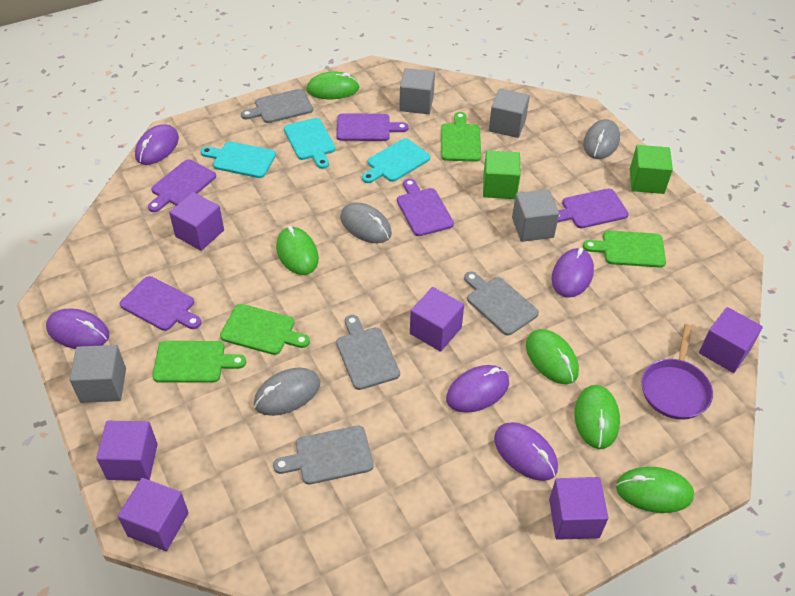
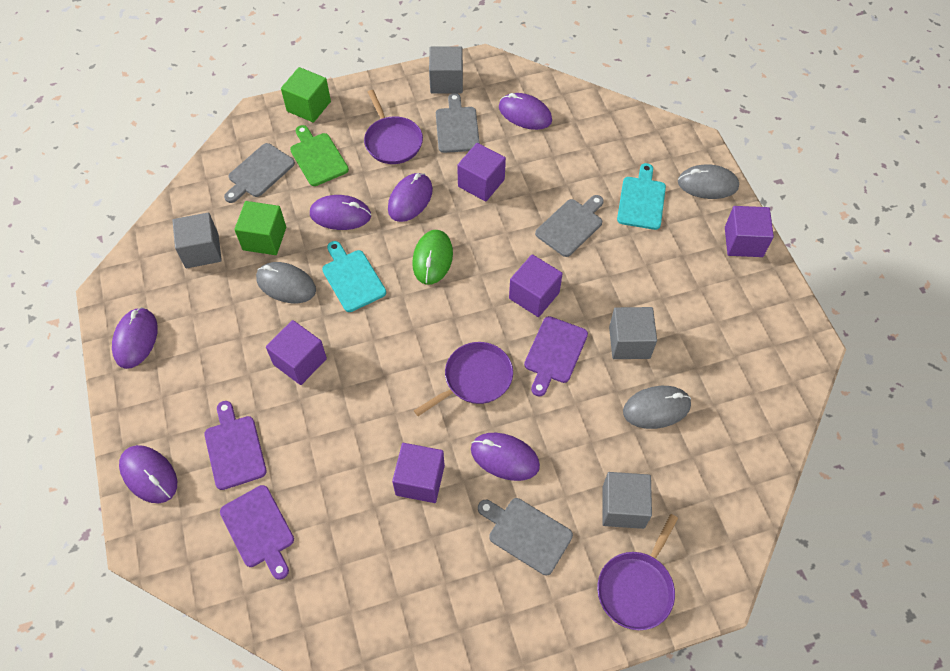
green cutting board: [153,341,246,383] [220,304,310,355] [441,112,481,162] [583,230,666,268] = 4 -> [290,125,349,186] = 1
green mouse: [276,226,319,275] [306,72,360,99] [526,329,579,384] [574,385,620,449] [616,467,694,513] = 5 -> [412,230,453,285] = 1
purple cube: [96,421,158,481] [118,478,189,551] [169,192,224,251] [410,287,464,352] [549,477,608,540] [699,307,763,373] = 6 -> [266,320,327,385] [392,443,445,503] [457,143,506,201] [509,254,563,317] [725,206,774,257] = 5
purple cutting board: [120,276,201,331] [148,159,216,212] [337,113,409,141] [397,178,454,236] [558,189,629,228] = 5 -> [205,401,267,490] [220,485,294,580] [524,316,588,396] = 3
purple mouse: [46,308,109,349] [135,124,179,165] [446,365,509,413] [494,422,558,481] [551,248,594,298] = 5 -> [112,307,158,369] [119,445,177,503] [310,195,371,230] [388,173,433,222] [471,433,540,481] [499,93,552,130] = 6
purple pan: [642,324,713,420] = 1 -> [364,90,423,164] [414,342,513,416] [597,514,678,630] = 3
turquoise cutting board: [200,141,276,178] [284,118,336,169] [362,138,430,183] = 3 -> [322,241,386,312] [617,163,666,230] = 2

